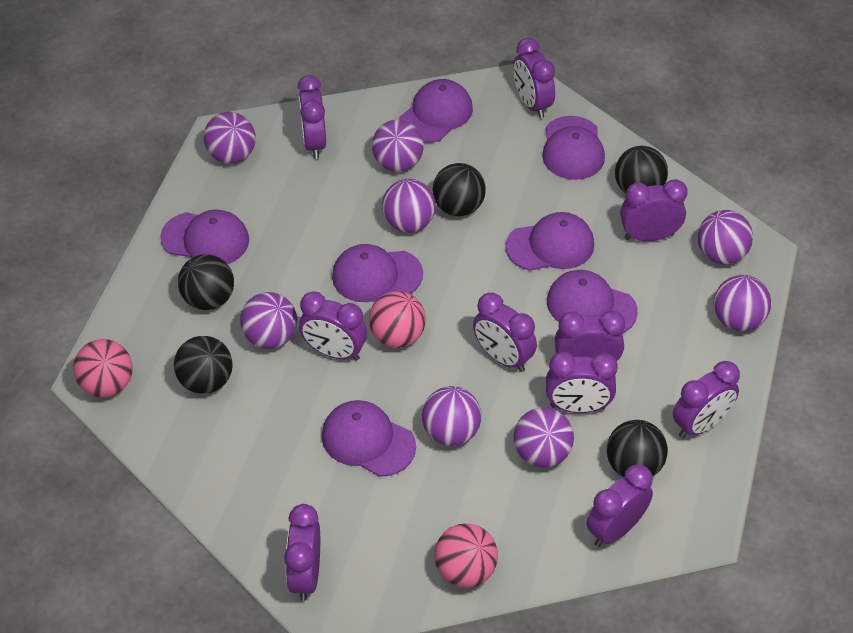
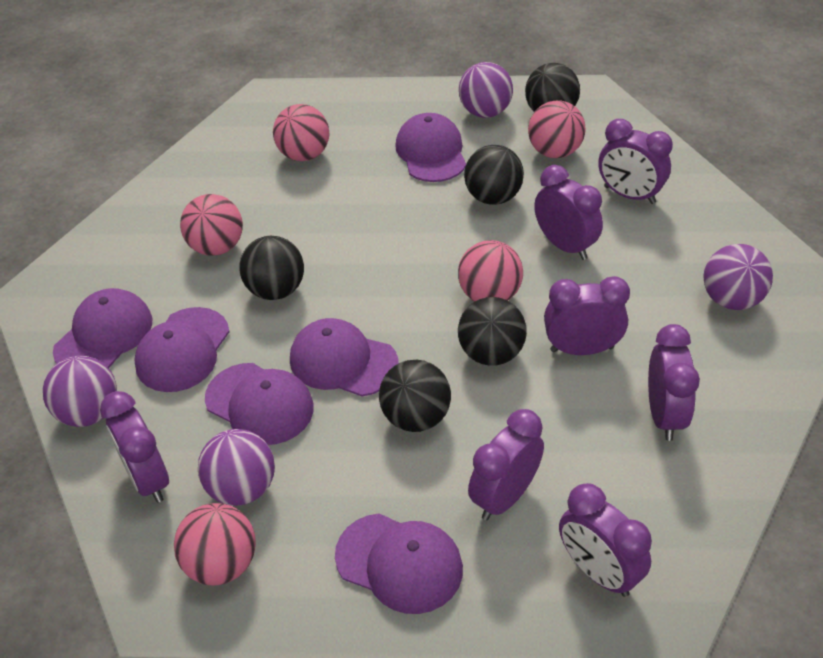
pink ball: [73,339,133,398] [369,291,426,348] [434,523,498,588] = 3 -> [174,503,256,585] [180,194,243,256] [273,104,329,161] [458,240,523,301] [528,100,586,158] = 5
purple ball: [204,112,256,164] [240,292,297,349] [372,120,424,172] [382,179,436,233] [422,386,481,446] [514,407,574,468] [698,210,753,264] [714,275,771,331] = 8 -> [43,356,117,427] [198,429,275,506] [459,62,513,118] [703,244,773,310] = 4
purple cap: [160,209,249,264] [322,400,416,477] [332,244,423,302] [399,79,473,143] [505,212,594,271] [542,116,605,180] [547,270,638,333] = 7 -> [53,288,152,368] [134,307,229,392] [205,363,314,445] [290,318,399,396] [335,514,463,614] [395,113,466,182] = 6
purple clock: [284,504,320,601] [297,75,326,159] [299,291,367,361] [473,293,537,372] [513,38,555,118] [546,352,618,413] [555,310,625,361] [587,464,653,547] [620,179,688,241] [673,361,740,438] = 10 -> [100,391,169,503] [468,409,544,520] [534,165,603,260] [544,276,630,355] [559,483,652,597] [598,119,673,204] [648,324,700,441] = 7

